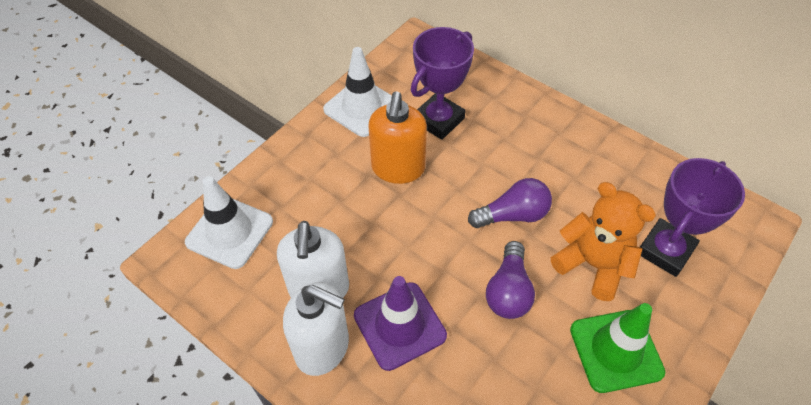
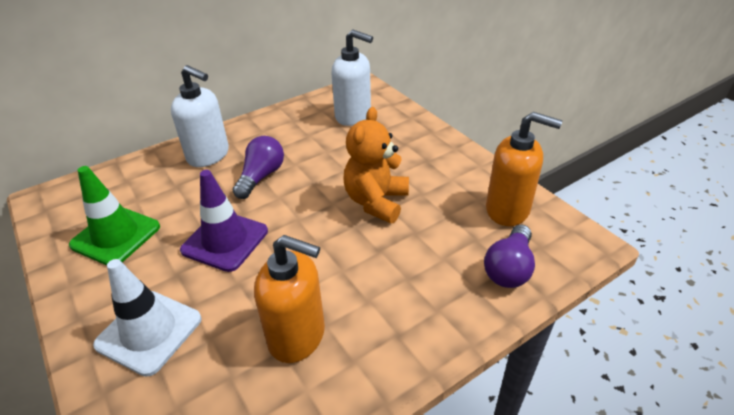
orange soap dispenser: [369,91,427,184] = 1 -> [254,235,325,363] [486,112,562,226] = 2
purple trophy: [411,27,474,140] [640,158,745,277] = 2 -> none = 0
white traffic cone: [185,176,273,269] [323,47,392,137] = 2 -> [93,259,201,377] = 1

